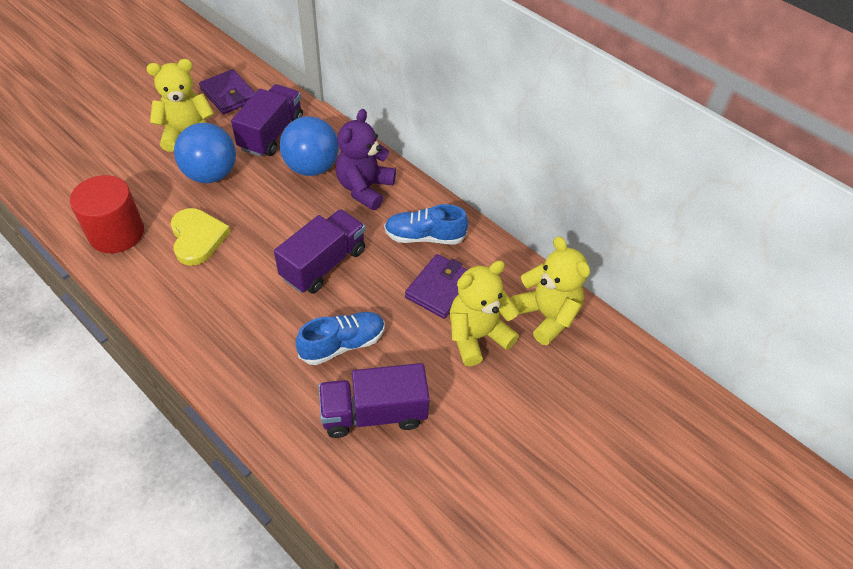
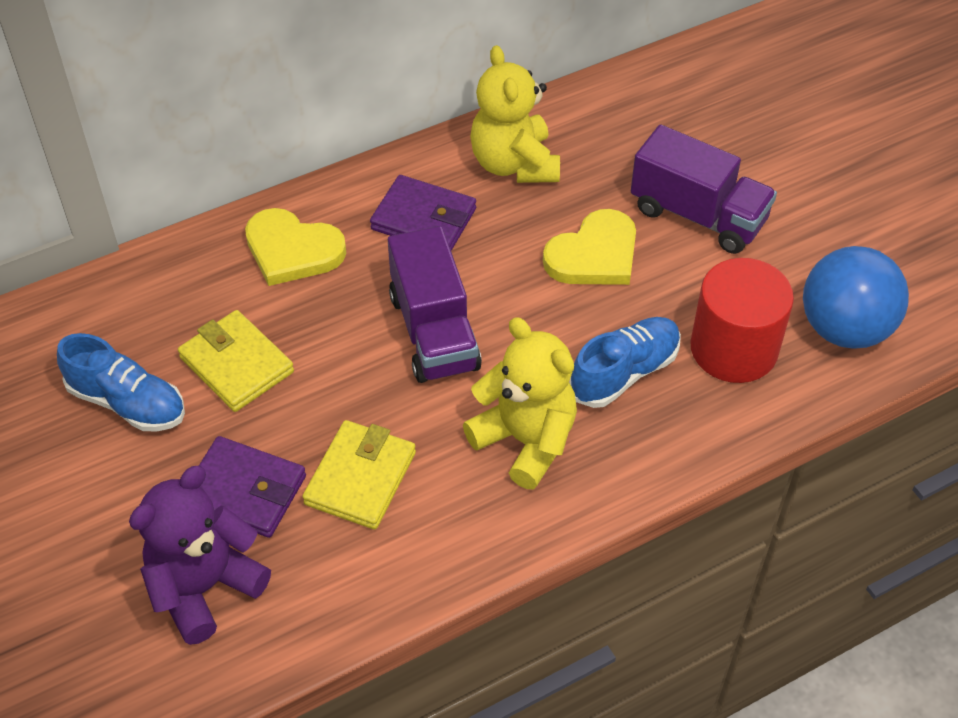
blue ball: [174,123,236,183] [280,116,339,176] = 2 -> [803,246,909,348] = 1
purple truck: [231,84,303,157] [274,209,365,294] [319,363,430,438] = 3 -> [388,226,482,383] [631,124,777,254] = 2
yellow heart: [170,208,231,266] = 1 -> [245,208,346,286] [543,209,636,285] = 2
yellow teddy bear: [146,59,214,152] [450,261,519,366] [511,236,590,346] = 3 -> [463,317,577,489] [470,45,560,183] = 2
yellow wallet: none = 0 -> [178,310,294,412] [302,420,416,530] = 2

